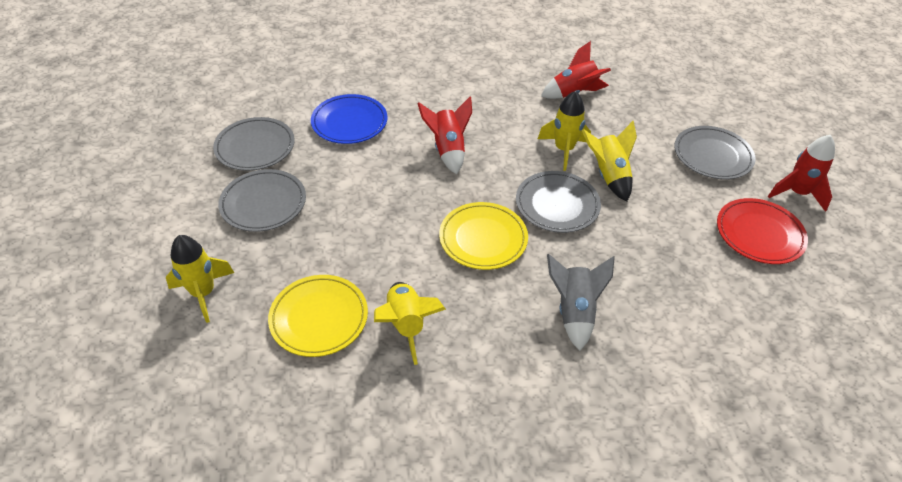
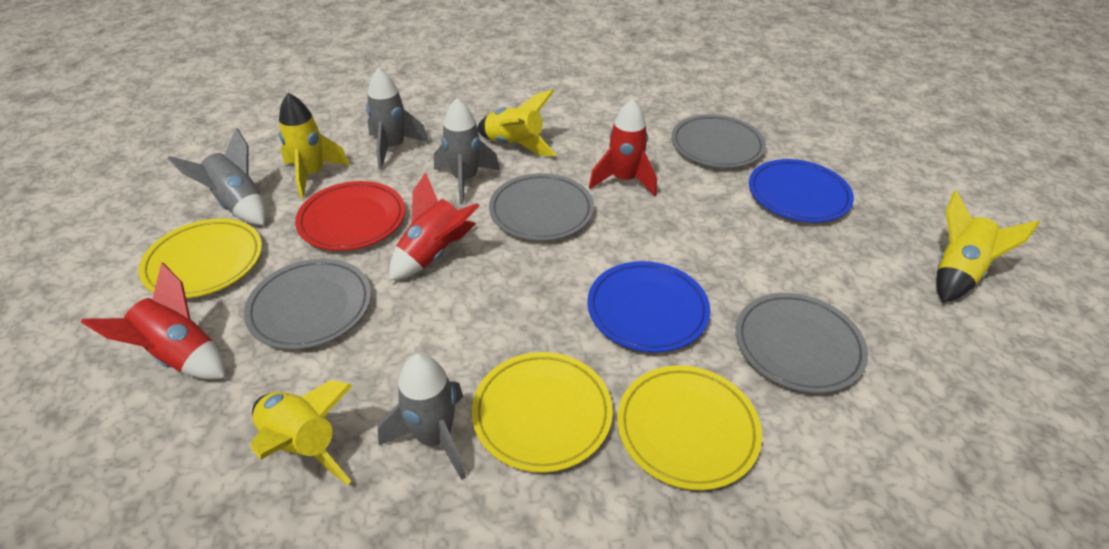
blue plate: [311,94,388,144] = 1 -> [587,261,710,352] [749,159,854,223] = 2
grey rocket: [547,254,615,351] = 1 -> [167,128,266,225] [366,68,429,169] [378,353,466,480] [434,98,500,204] = 4
yellow plate: [268,275,368,357] [439,202,528,270] = 2 -> [139,218,262,298] [472,352,613,473] [617,365,762,490] = 3

